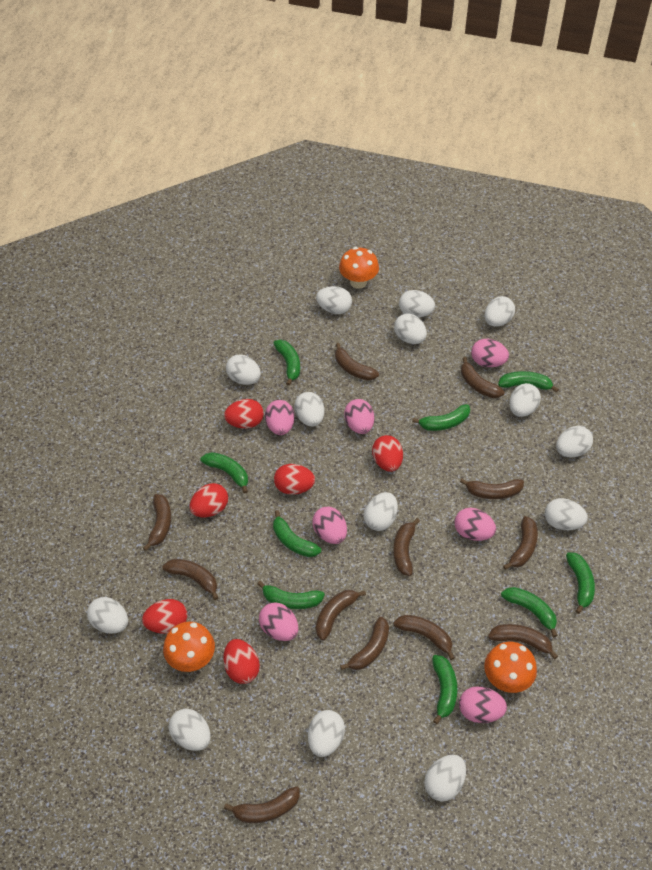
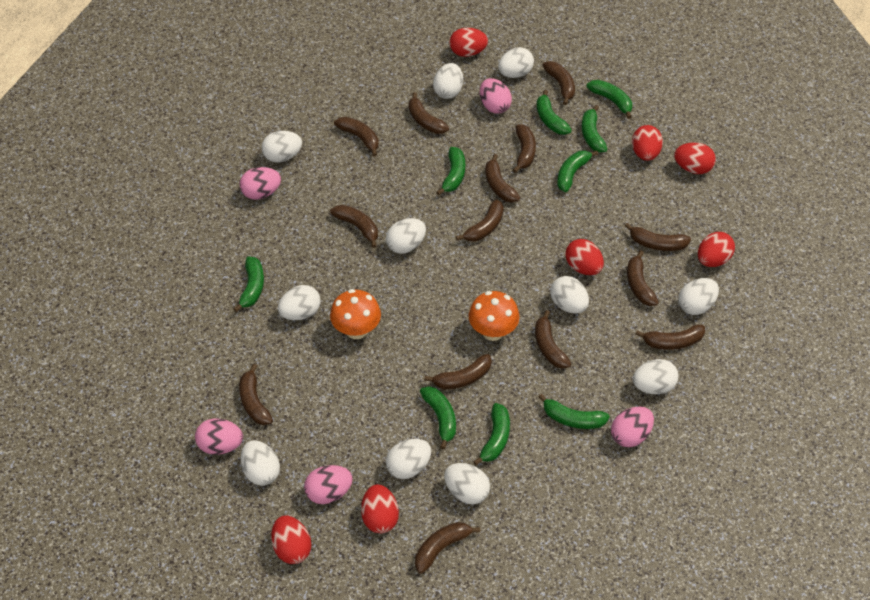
brown banana: [143,494,171,551] [162,559,218,600] [224,786,300,823] [316,590,366,640] [335,343,379,381] [340,617,389,670] [393,518,420,576] [393,615,455,660] [460,479,524,499] [461,357,505,398] [488,624,558,659] [503,516,538,570] = 12 -> [239,364,273,425] [330,205,378,248] [334,117,379,157] [408,92,449,134] [415,522,481,574] [424,354,492,389] [456,199,504,242] [485,154,520,202] [513,124,536,173] [535,310,571,369] [542,61,575,105] [625,223,691,251] [627,250,659,306] [635,325,705,350] = 14
orange mushroom: [163,621,215,672] [339,247,379,289] [484,642,537,693] = 3 -> [330,289,381,339] [469,291,520,341] = 2
pink egg: [259,602,298,641] [265,400,295,435] [312,507,347,544] [344,399,374,434] [454,508,496,541] [459,686,507,723] [471,339,509,367] = 7 -> [195,419,243,455] [239,167,281,200] [304,465,353,504] [480,78,512,114] [611,407,654,447] = 5
red egg: [142,599,187,634] [190,483,228,518] [223,639,260,684] [224,399,264,429] [274,464,315,495] [372,435,403,472] = 6 -> [271,516,311,564] [361,484,399,534] [449,27,488,57] [566,239,604,275] [632,125,663,161] [674,142,716,174] [698,232,735,267] = 7
white egg: [87,597,128,633] [169,709,211,751] [226,355,261,385] [294,392,325,426] [308,710,345,757] [316,286,352,314] [364,492,398,531] [394,314,427,344] [399,290,435,318] [424,755,466,802] [485,296,515,327] [509,383,541,417] [545,498,588,530] [556,426,593,457] = 14 -> [241,440,280,486] [261,131,302,163] [278,285,321,320] [386,218,426,254] [386,439,431,479] [433,63,463,99] [444,463,490,504] [498,47,534,78] [550,276,589,314] [633,359,678,394] [678,278,719,315] = 11

